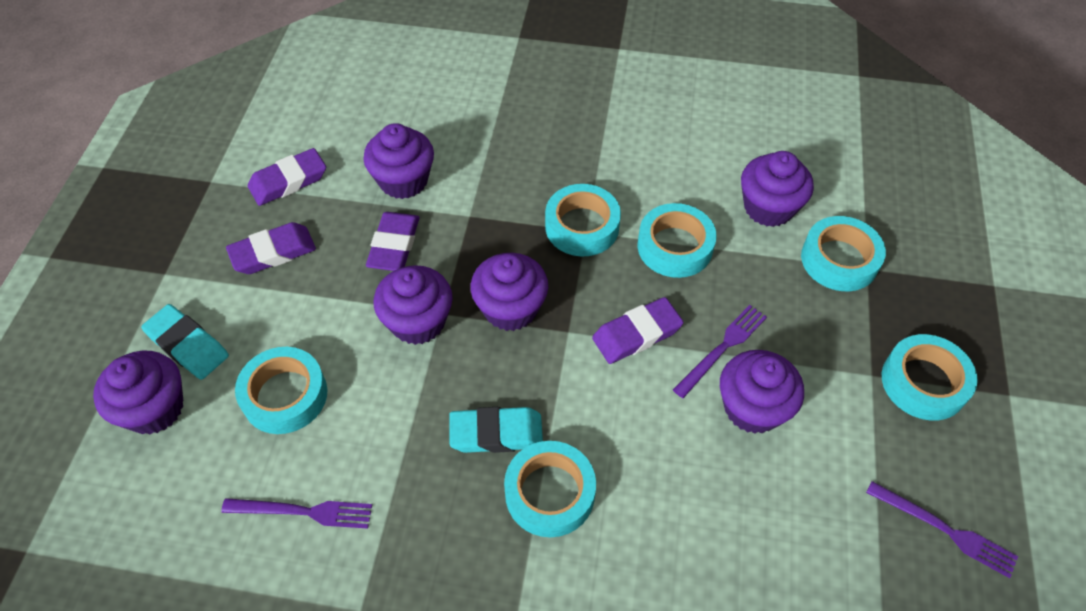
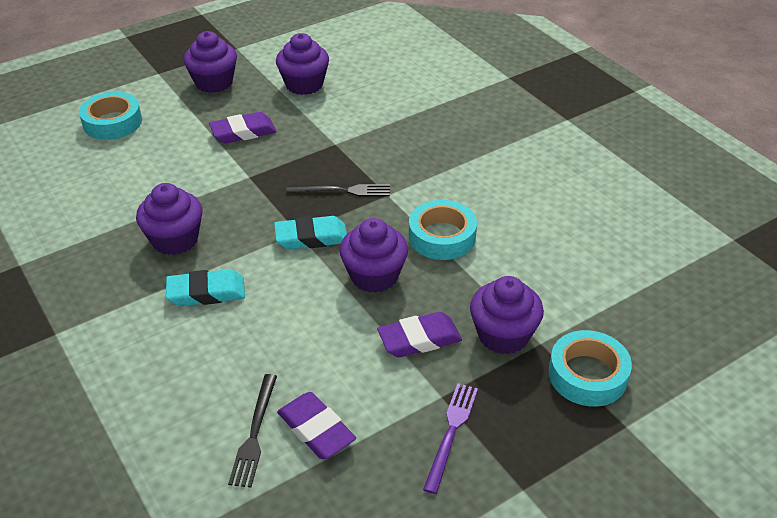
black fork: none = 0 -> [228,374,277,488] [286,184,390,196] = 2
purple cupcake: [93,351,183,435] [363,123,434,199] [374,265,453,345] [471,253,548,331] [720,350,804,434] [741,151,814,227] = 6 -> [136,183,202,255] [183,31,237,93] [276,33,329,95] [340,218,408,293] [470,276,544,354] = 5
purple eraser: [226,222,316,274] [248,148,326,206] [366,212,419,271] [592,297,684,364] = 4 -> [209,112,276,143] [277,392,356,459] [377,312,462,357] = 3
purple fork: [221,498,372,529] [673,305,767,398] [866,481,1018,578] = 3 -> [423,383,478,494] = 1
turquoise tape: [235,347,328,434] [504,441,596,537] [545,184,621,256] [638,203,717,278] [801,216,886,291] [882,334,978,421] = 6 -> [79,92,142,140] [409,200,477,260] [549,330,632,407] = 3

